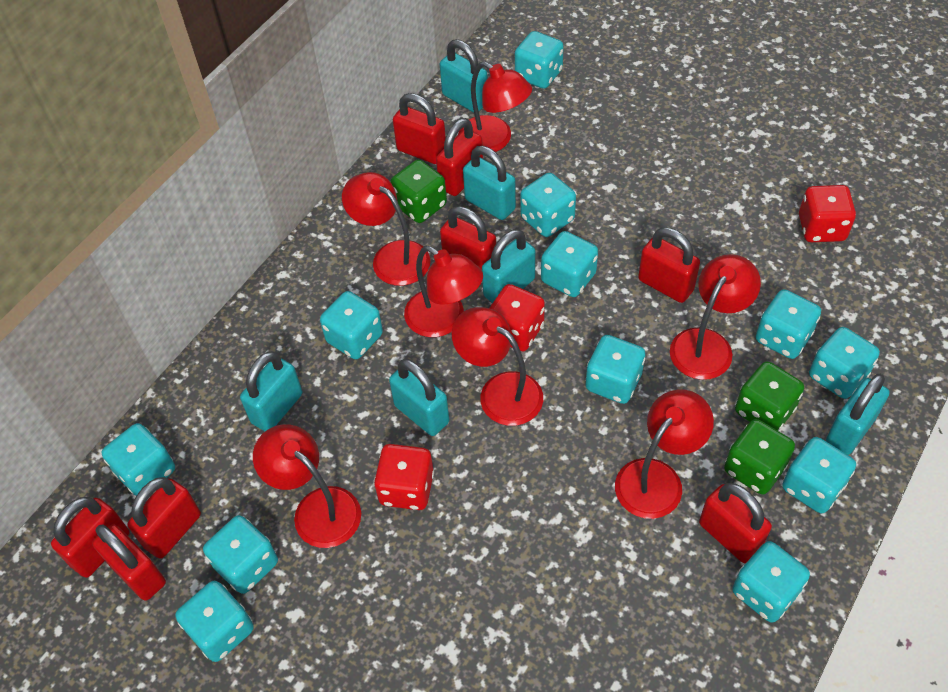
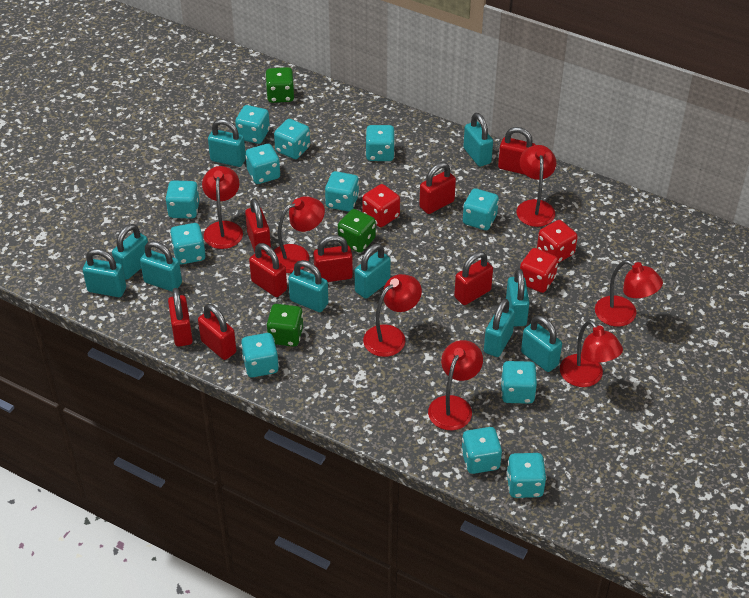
turquoise padlock: [240,351,302,431] [389,359,449,436] [440,39,488,113] [463,146,516,220] [482,229,535,303] [826,374,890,455] = 6 -> [83,249,126,297] [112,224,148,280] [140,241,182,291] [208,119,246,167] [288,260,328,312] [355,244,391,299] [463,113,493,167] [484,299,515,357] [506,269,529,326] [521,315,562,372] = 10

